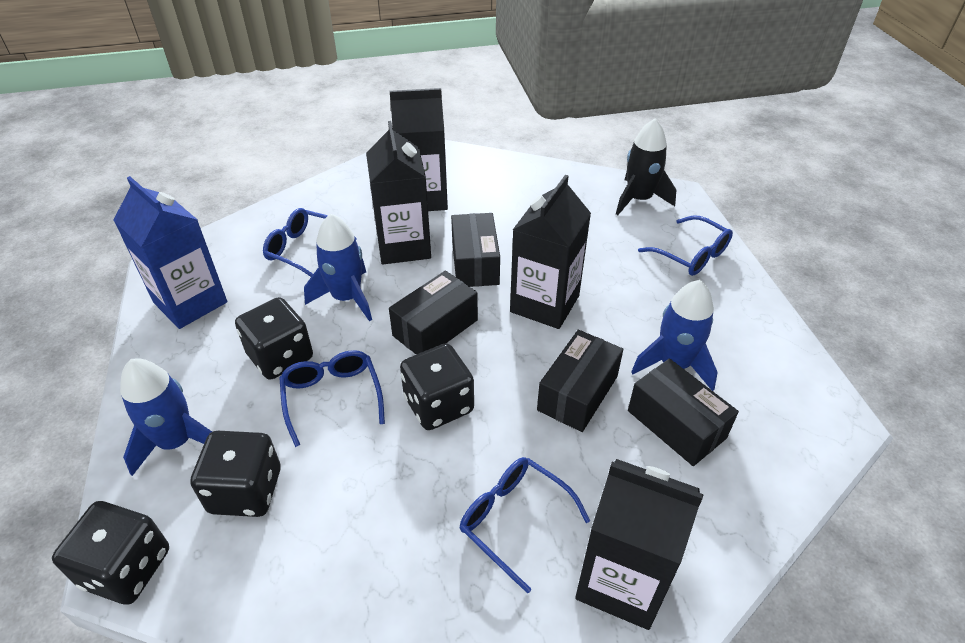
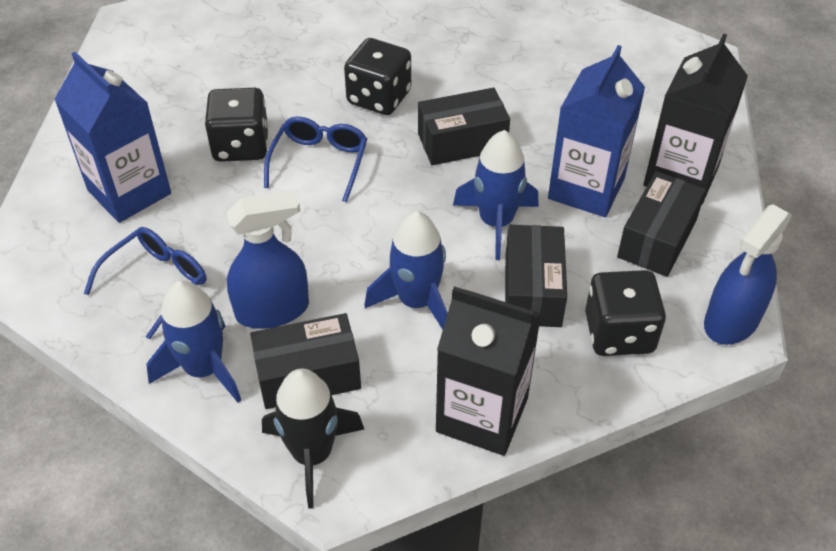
black carton: [366,121,431,265] [390,88,448,211] [510,175,591,329] [575,459,704,630] = 4 -> [436,286,541,456] [644,33,748,204] = 2
black dice: [52,501,169,605] [190,431,281,517] [235,297,313,380] [400,343,474,430] = 4 -> [205,88,269,162] [344,38,411,115] [585,270,666,356] = 3
blue carton: [114,176,227,329] = 1 -> [54,52,171,223] [548,45,645,217] = 2
blue glasses: [263,208,357,277] [279,350,385,447] [460,457,590,593] [638,215,733,276] = 4 -> [84,227,207,339] [264,116,367,202] = 2
blue spray bottle: none = 0 -> [227,190,309,329] [704,204,792,345] = 2

